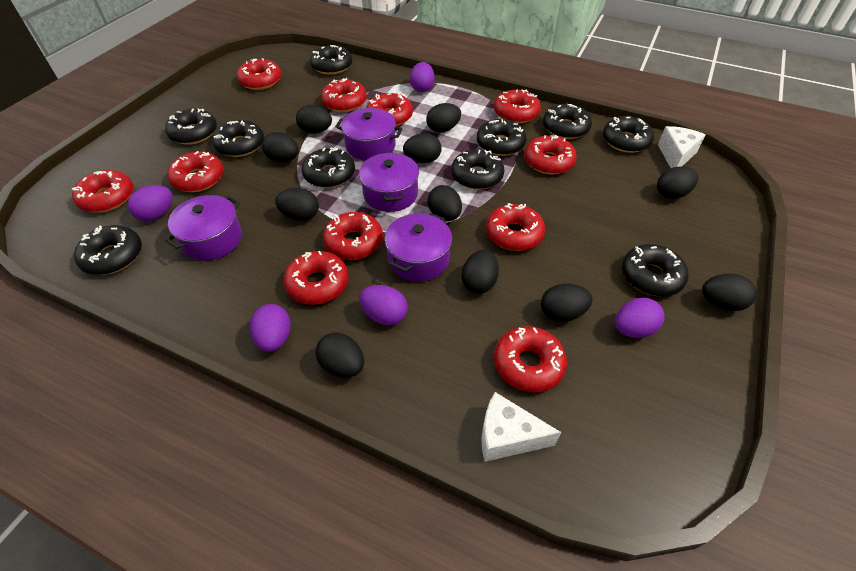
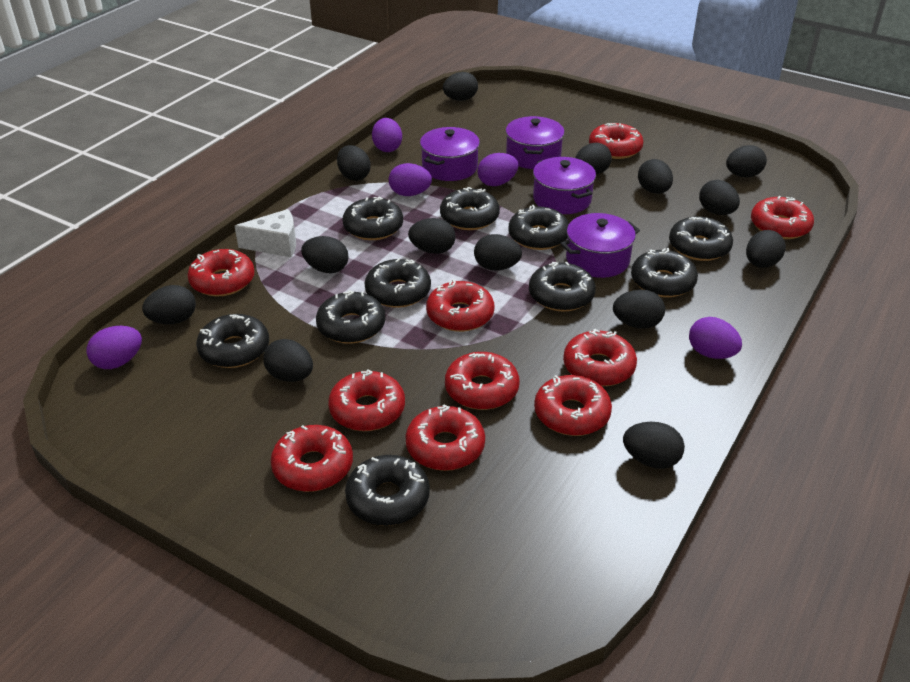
black egg: [262,132,299,162] [275,188,319,221] [296,105,332,134] [316,333,364,377] [403,133,442,163] [426,103,461,133] [428,185,462,221] [461,250,499,294] [541,284,592,322] [657,166,699,199] [702,274,757,311] = 11 -> [142,285,196,324] [263,339,313,382] [301,236,349,273] [337,145,371,181] [408,218,455,254] [443,72,478,101] [474,234,522,271] [575,143,612,175] [613,290,665,329] [623,422,685,469] [638,159,673,194] [699,180,740,215] [726,145,767,177] [746,230,786,268] = 14
red donut: [72,170,133,213] [167,151,224,192] [237,58,281,90] [283,251,349,305] [321,78,367,112] [323,212,383,260] [366,93,413,126] [486,203,545,251] [494,89,541,123] [494,326,567,393] [524,135,577,174] = 11 -> [188,249,255,296] [271,425,353,492] [328,369,405,431] [405,405,485,471] [426,279,494,332] [445,352,520,410] [534,375,612,436] [563,329,637,386] [589,123,643,159] [751,196,814,239] = 10
white cheese: [482,392,561,462] [658,126,705,168] = 2 -> [235,209,296,257] = 1

